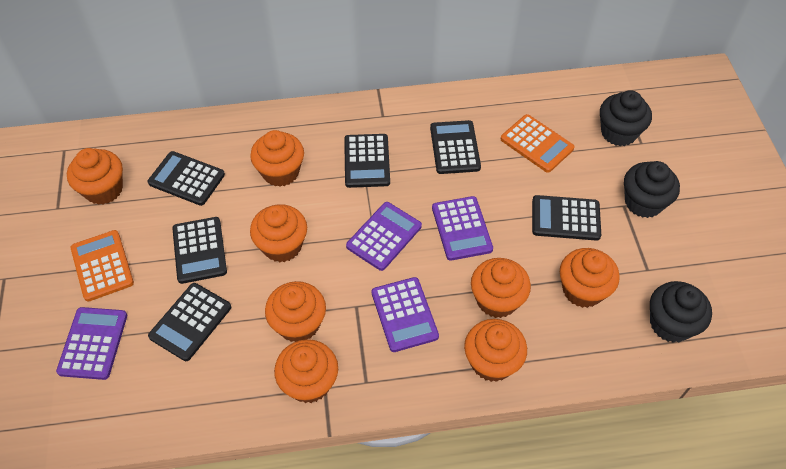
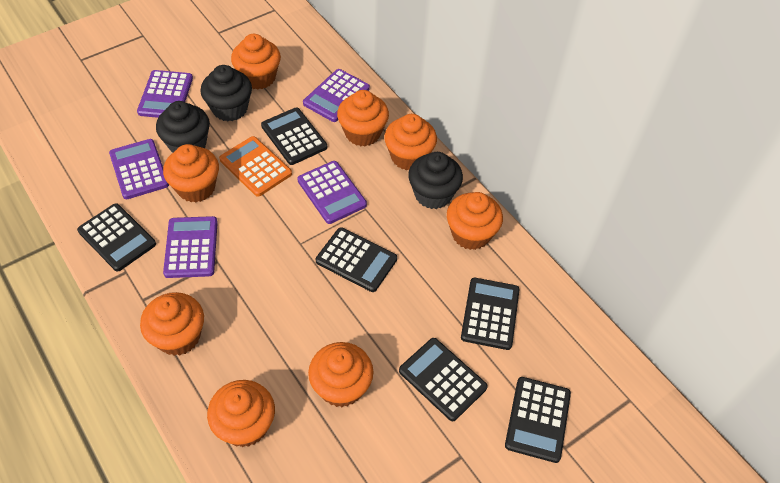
orange calculator: [71,230,134,302] [500,114,575,173] = 2 -> [219,136,292,197] = 1
purple calculator: [56,307,127,380] [346,202,422,271] [371,277,439,352] [432,196,493,261] = 4 -> [109,139,169,199] [137,70,193,118] [163,216,218,278] [297,161,367,224] [303,69,370,122] = 5

